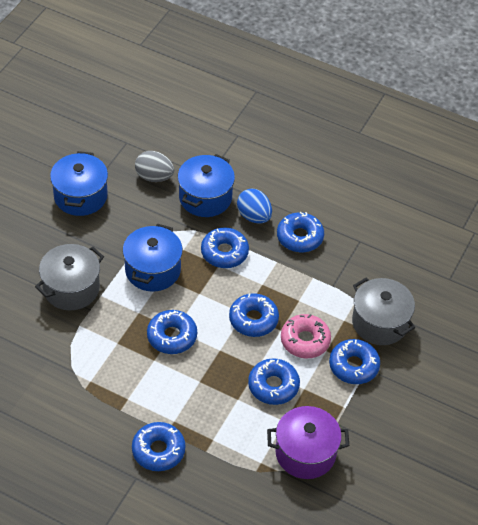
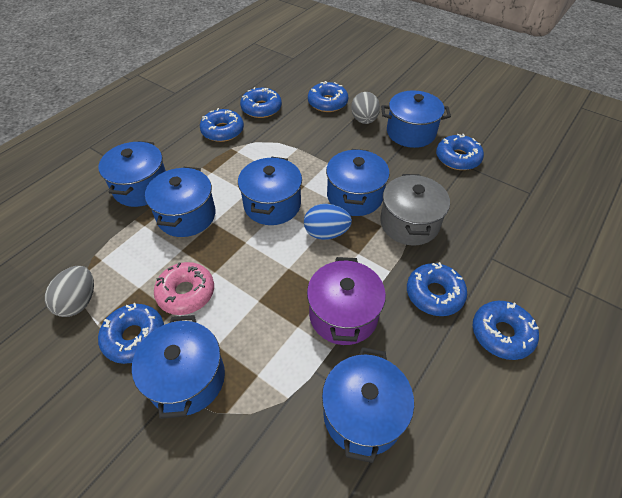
blue pot: [50,151,108,216] [123,223,183,291] [178,154,235,217] = 3 -> [98,141,166,207] [132,315,225,419] [145,167,215,237] [238,156,302,225] [322,347,414,463] [326,149,390,216] [381,90,451,148] = 7
grey egg: [135,151,174,182] = 1 -> [45,266,94,317] [351,92,380,124] = 2
grey pot: [35,244,104,310] [352,278,415,345] = 2 -> [380,174,450,246] = 1

